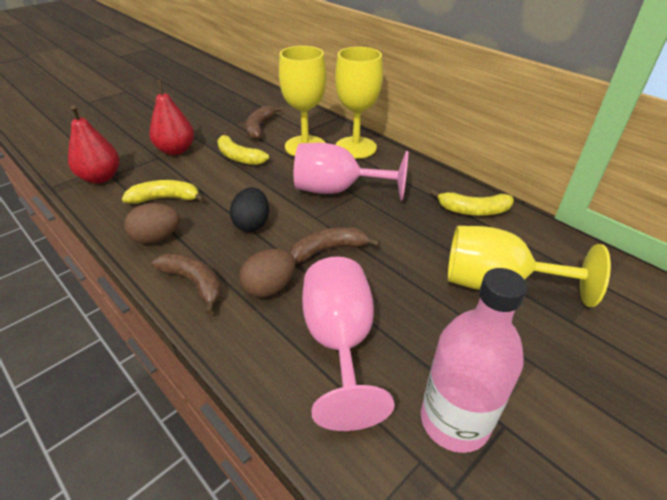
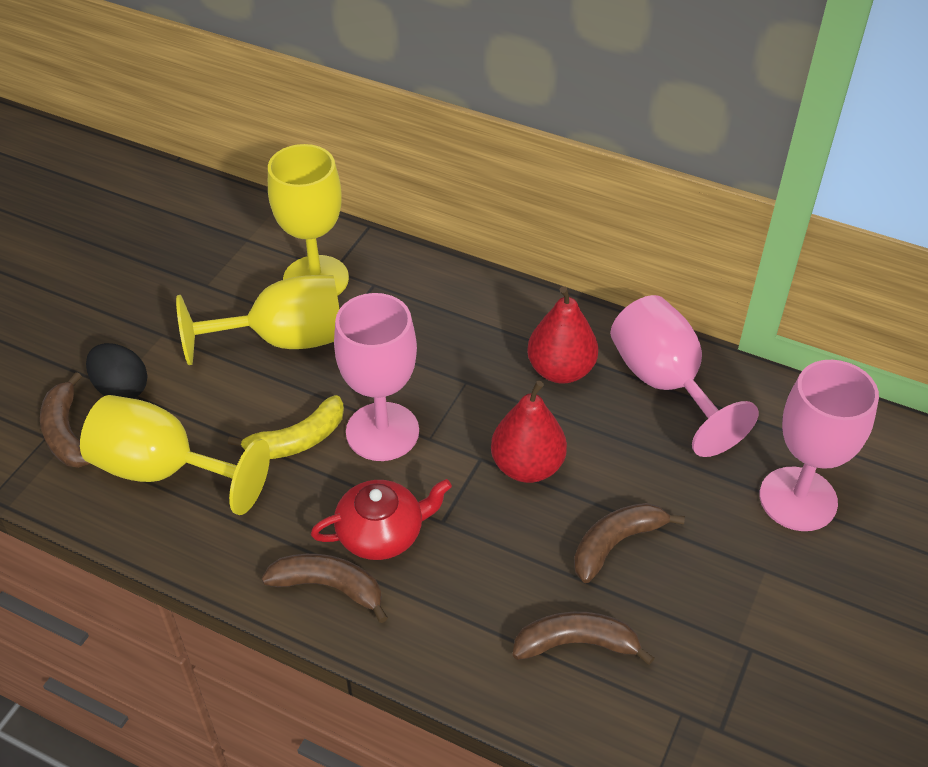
brown banana: [152,253,222,315] [246,106,282,139] [289,227,380,264] = 3 -> [40,372,90,468] [261,554,388,623] [513,612,654,665] [574,503,685,583] = 4
brown egg: [124,203,180,244] [239,249,295,297] = 2 -> none = 0
pink bottle: [421,268,527,453] = 1 -> none = 0
pink goblet: [294,143,408,201] [302,257,395,431] = 2 -> [334,293,419,461] [610,295,759,457] [760,360,879,531] = 3
red teapot: none = 0 -> [311,479,452,560] = 1
yellow banana: [122,180,205,204] [217,132,269,165] [430,189,514,216] = 3 -> [228,395,344,459] = 1

